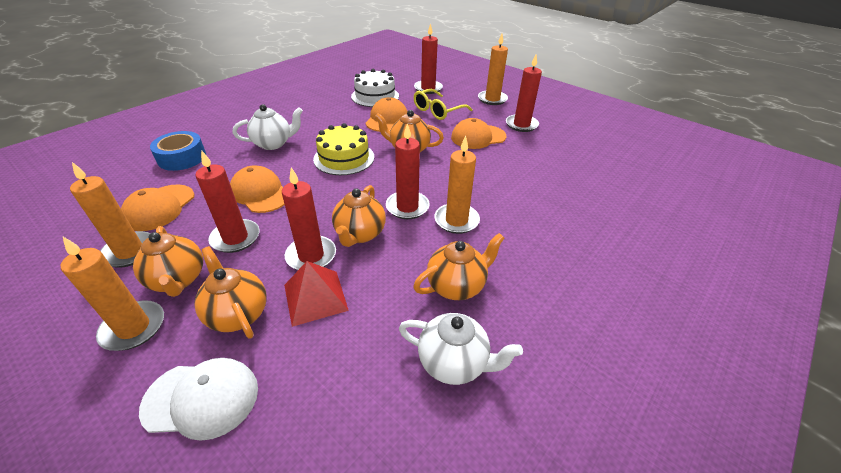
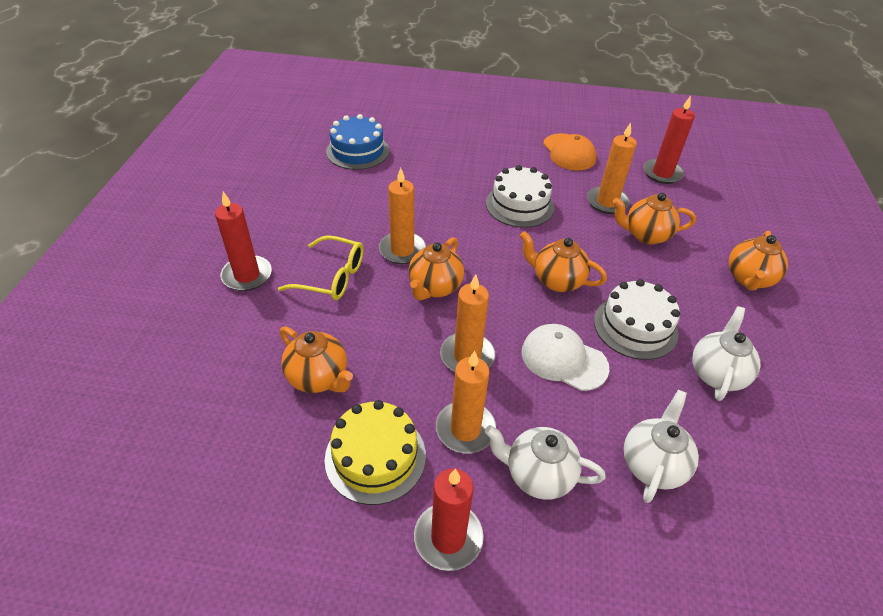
blue cake: none = 0 -> [326,114,389,170] = 1
blue tape: [150,131,206,171] = 1 -> none = 0
orange cap: [121,184,194,231] [230,166,285,213] [365,97,407,132] [451,118,507,149] = 4 -> [543,133,597,171] = 1
red candle: [196,150,260,253] [282,167,336,270] [386,123,430,219] [414,23,443,94] [506,55,542,132] = 5 -> [215,192,272,291] [414,468,484,571] [643,96,695,184] = 3
red pyramid: [284,261,349,327] = 1 -> none = 0
white cake: [351,69,399,107] = 1 -> [486,165,554,228] [594,279,680,360] = 2
white teapot: [233,104,303,150] [399,313,523,385] = 2 -> [485,425,606,500] [624,390,699,503] [692,306,761,401] = 3

